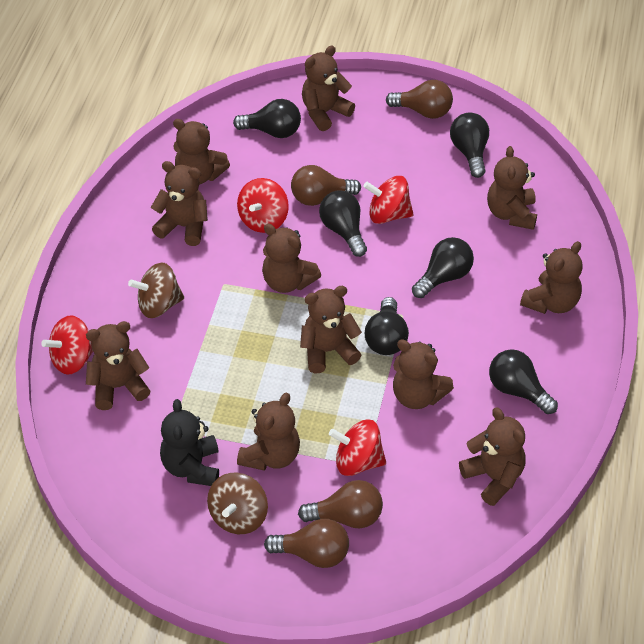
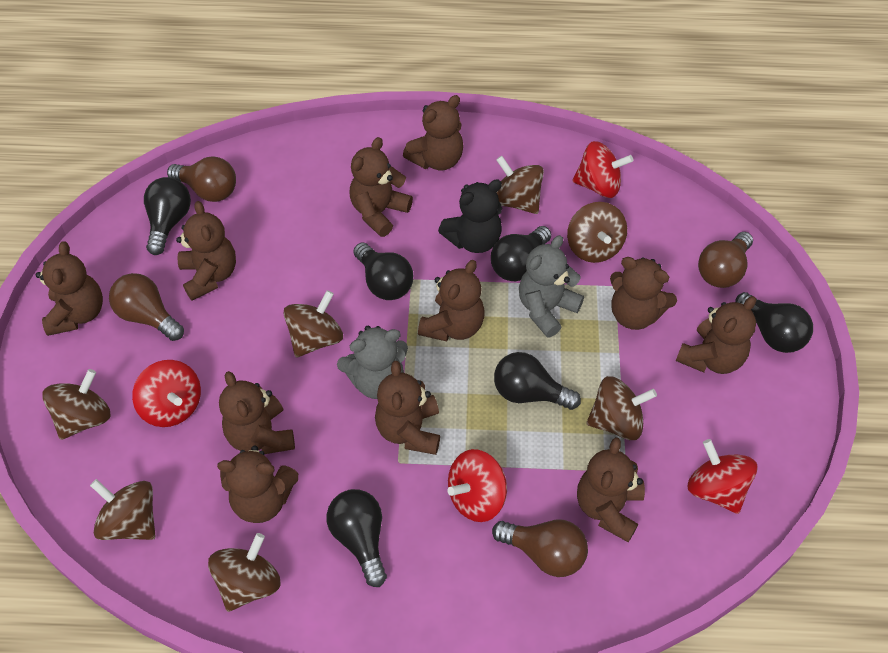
brown spinning top: [128,262,184,318] [207,473,268,534] = 2 -> [42,369,111,440] [90,479,155,540] [208,533,281,612] [283,290,343,358] [496,156,544,214] [567,202,627,263] [587,376,657,440] = 7
grey teddy bear: none = 0 -> [337,326,408,399] [519,235,584,338] = 2

